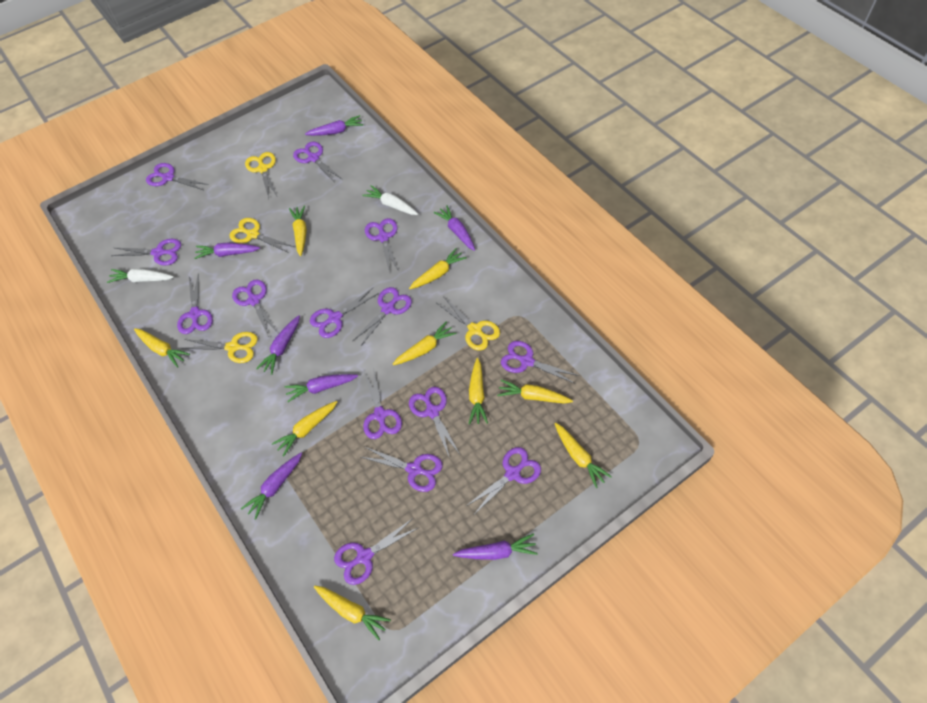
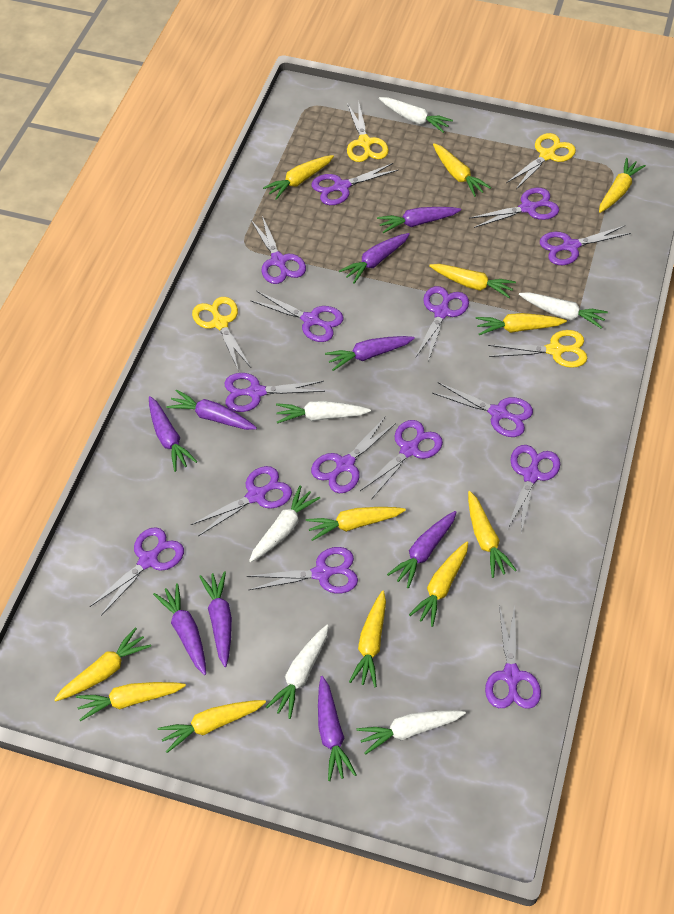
purple carrot: [194,242,260,259] [241,452,303,520] [256,315,300,375] [284,374,358,402] [305,115,364,136] [434,205,475,251] [453,534,538,560] = 7 -> [149,396,197,472] [153,583,206,675] [166,389,257,430] [199,571,232,667] [318,676,356,781] [325,336,415,371] [339,233,410,284] [377,207,461,233] [387,511,456,588] = 9
purple scissors: [112,239,181,266] [146,163,209,190] [177,276,213,334] [232,279,278,337] [293,142,342,183] [310,288,379,338] [334,519,418,585] [353,287,412,347] [361,447,443,492] [363,371,402,439] [365,218,399,274] [409,387,459,458] [466,447,541,513] [501,341,579,384] = 14 -> [90,527,184,616] [191,466,292,536] [224,373,325,412] [246,547,358,593] [250,216,306,284] [250,291,344,342] [311,163,398,205] [311,417,396,493] [360,420,443,500] [415,286,469,361] [432,382,533,437] [470,188,559,228] [485,604,541,709] [507,445,560,533] [540,226,631,265] = 15
white carrot: [107,269,174,283] [362,185,418,215] = 2 -> [249,485,320,562] [266,625,329,719] [276,401,371,424] [357,710,466,755] [379,97,453,133] [519,292,608,329] = 6
yellow carrot: [134,328,190,368] [272,401,337,456] [289,206,307,256] [314,586,391,640] [392,322,457,365] [409,248,467,289] [469,358,488,424] [497,380,573,404] [555,423,612,488] = 9 -> [54,627,151,702] [76,682,186,721] [158,700,266,753] [263,155,334,200] [306,507,406,541] [349,591,386,687] [409,541,468,627] [429,264,516,298] [433,143,491,197] [468,491,516,578] [476,313,567,335] [599,158,646,213] = 12

